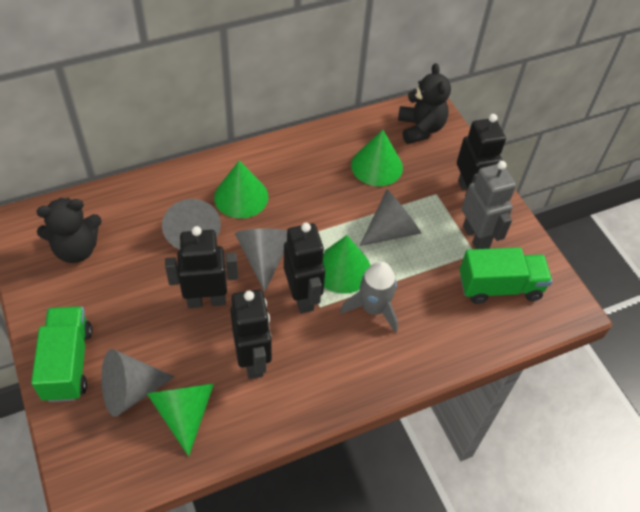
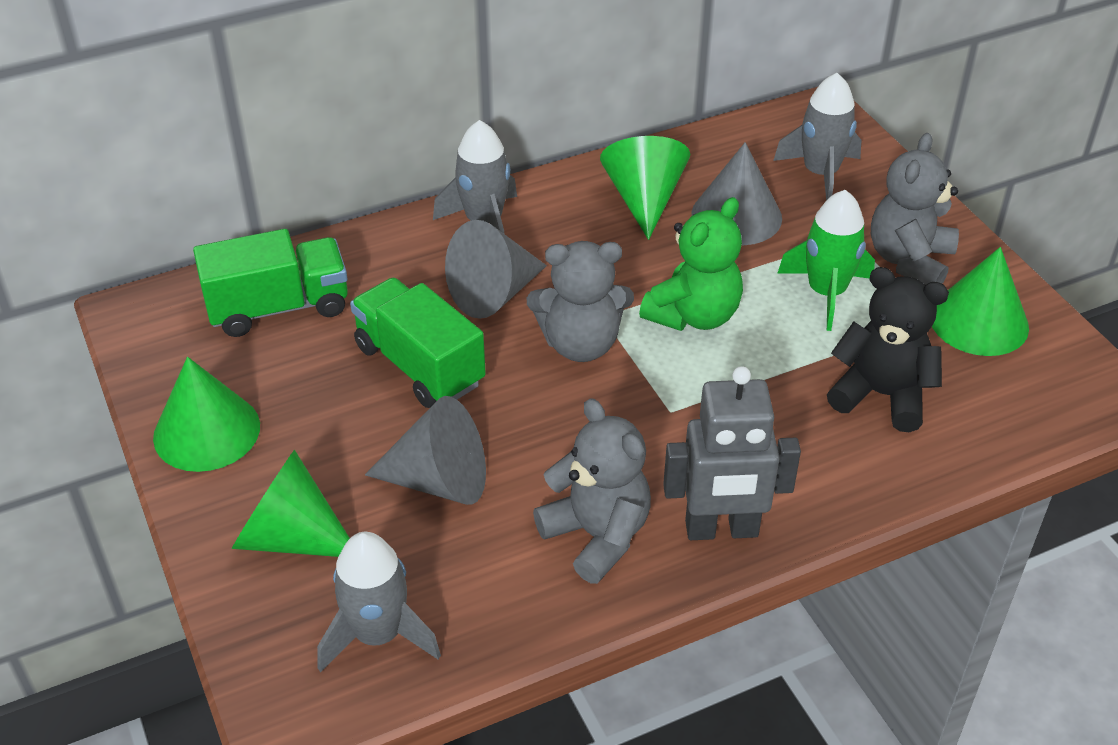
black robot: [165,226,238,308] [230,289,272,379] [284,223,325,313] [457,114,506,196] = 4 -> none = 0
black teddy bear: [36,198,102,263] [398,63,451,144] = 2 -> [827,267,949,432] = 1
green rocket: none = 0 -> [777,190,875,331] = 1
green teddy bear: none = 0 -> [639,197,743,331] = 1
grey cone: [101,349,175,417] [162,199,221,249] [235,228,287,292] [360,189,421,246] = 4 -> [365,396,486,505] [445,220,547,319] [692,142,782,245] = 3
grey rocket: [340,261,398,333] = 1 -> [317,532,441,672] [433,120,517,234] [773,73,861,200] = 3
grey teddy bear: none = 0 -> [527,241,634,362] [533,398,651,584] [871,133,959,285] = 3

